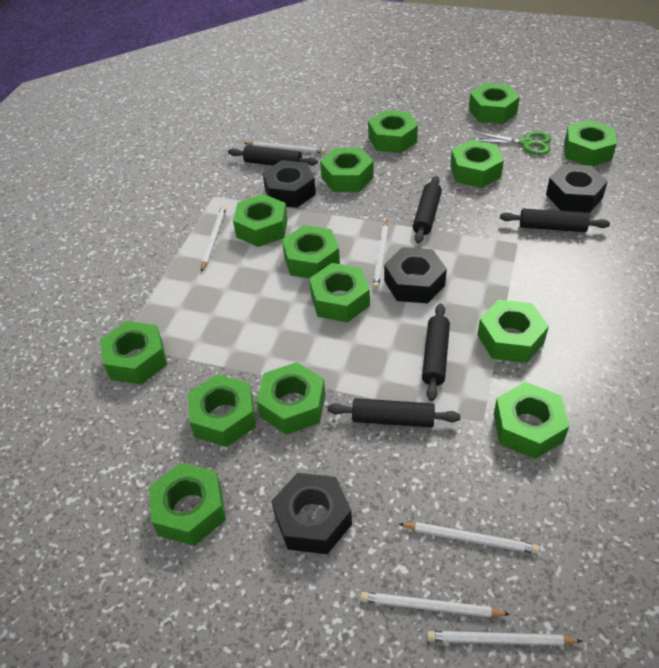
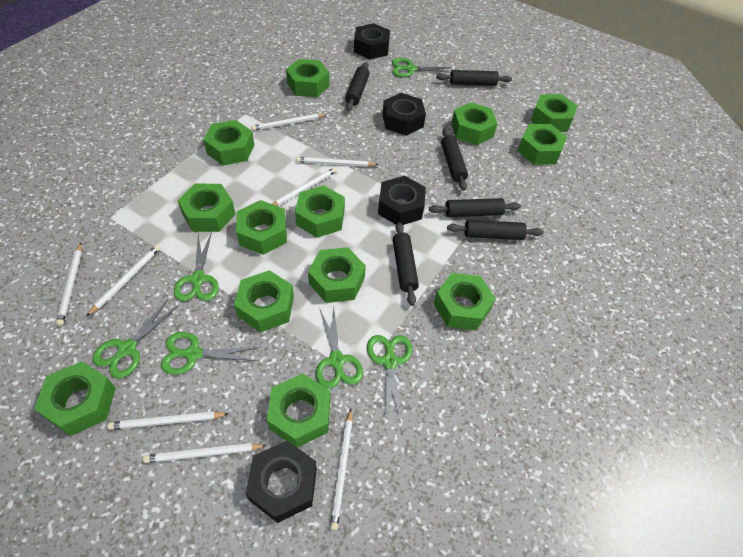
black rolling pin: [228,145,318,166] [327,398,461,427] [413,176,442,244] [422,304,450,401] [500,208,610,232] = 5 -> [345,62,370,111] [393,222,419,306] [429,198,521,217] [436,70,512,86] [441,128,468,191] [447,220,544,240] = 6
green nut: [100,321,167,385] [149,463,226,546] [188,374,256,447] [233,194,288,247] [257,362,325,435] [282,225,340,278] [309,263,370,323] [320,148,374,192] [368,110,418,153] [450,140,504,188] [469,83,520,124] [477,300,549,363] [494,382,569,459] [564,120,617,166] = 14 -> [34,361,116,436] [178,184,236,232] [203,120,254,166] [234,270,294,333] [236,200,287,255] [267,374,331,448] [286,59,329,97] [295,185,345,238] [308,247,366,303] [434,273,496,330] [451,102,498,145] [518,124,567,165] [530,94,578,132] = 13
green scissors: [475,131,551,155] = 1 -> [92,299,179,378] [161,332,260,375] [174,232,219,301] [316,304,363,389] [367,335,412,423] [392,58,452,77] = 6
white pencil: [201,206,226,272] [245,141,326,154] [361,592,510,617] [373,220,389,289] [399,522,539,554] [427,631,582,646] = 6 -> [56,243,82,326] [86,245,160,317] [108,412,228,430] [143,443,267,463] [251,114,327,131] [272,167,337,206] [296,157,378,167] [330,408,353,530] = 8

